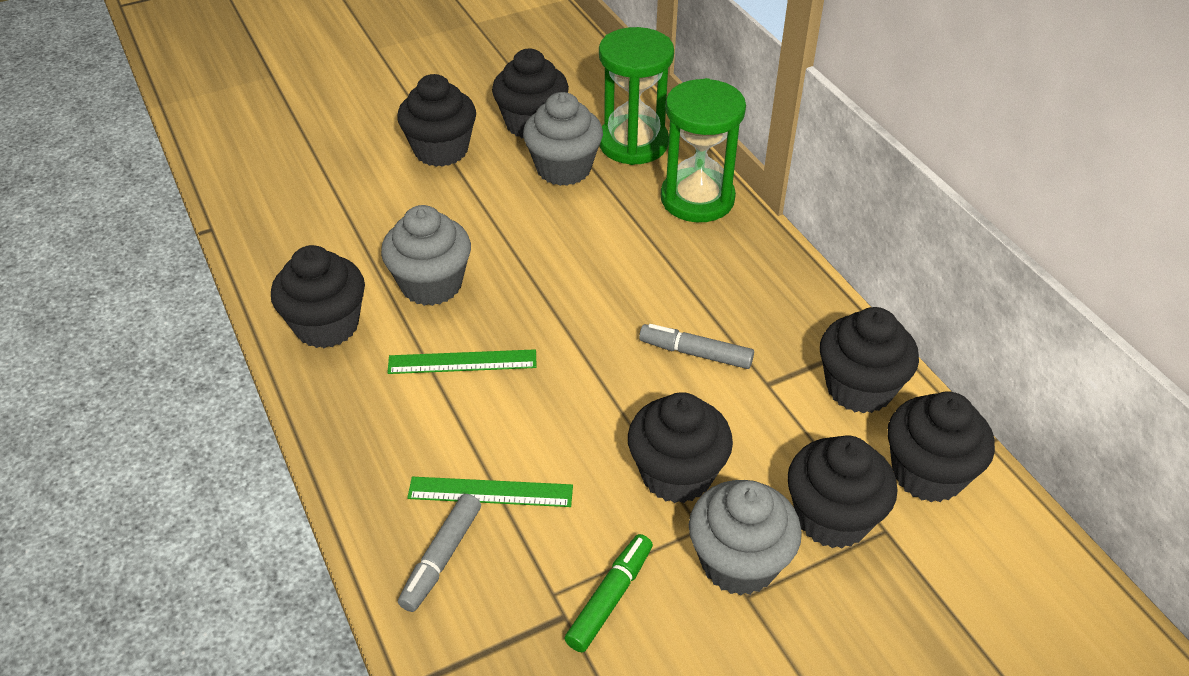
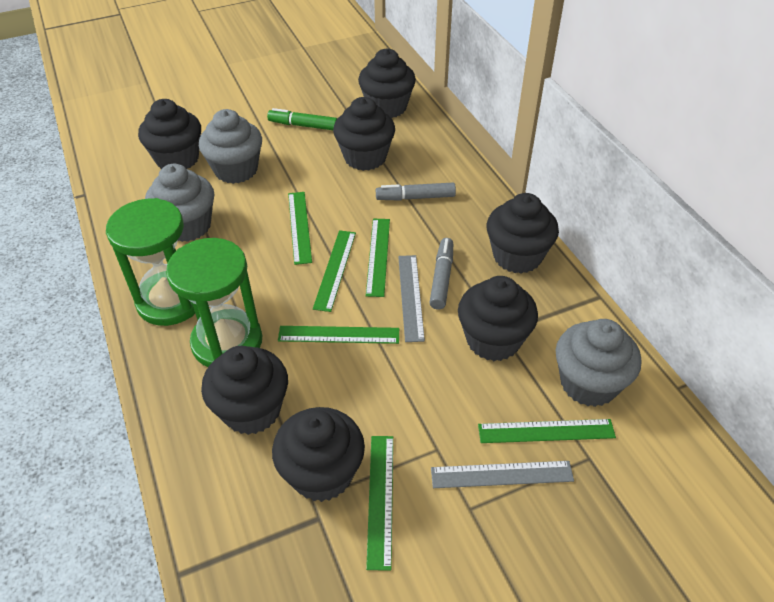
green ruler: [387,349,537,374] [407,477,573,507] = 2 -> [278,326,399,344] [288,192,312,265] [313,230,356,312] [366,219,390,297] [366,436,393,571] [478,419,616,443] = 6
grey ruler: none = 0 -> [398,255,425,342] [431,461,574,488] = 2

